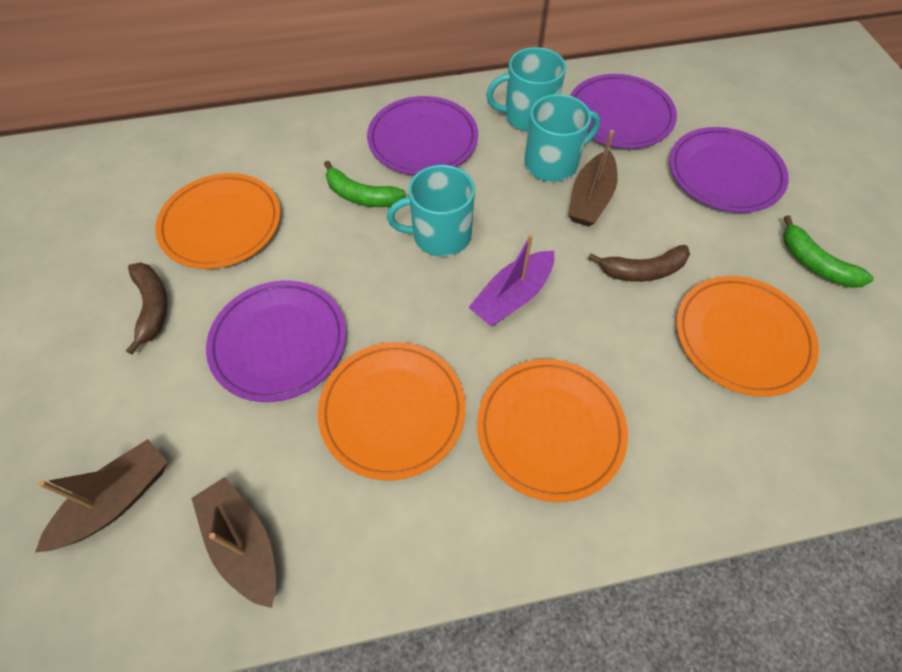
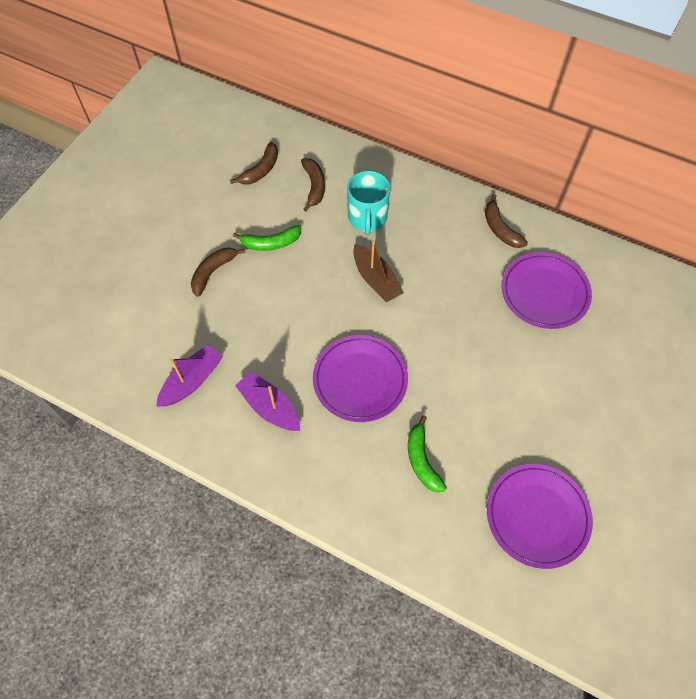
brown banana: [126,262,168,355] [588,245,690,282] = 2 -> [191,248,246,297] [230,142,278,185] [301,158,325,211] [485,194,528,248] = 4
brown boat: [35,439,168,553] [191,477,276,608] [568,130,618,227] = 3 -> [353,240,404,302] = 1
orange plate: [155,173,281,269] [318,342,466,481] [477,359,628,502] [676,276,819,397] = 4 -> none = 0
purple boat: [468,234,554,326] = 1 -> [156,344,223,406] [235,371,300,431] = 2
purple plate: [206,280,346,402] [367,96,478,175] [570,74,677,149] [669,127,789,213] = 4 -> [313,335,408,422] [487,464,593,569] [502,252,592,329] = 3
turquoise mug: [387,165,475,257] [486,47,566,132] [524,94,600,182] = 3 -> [347,171,391,235] = 1

